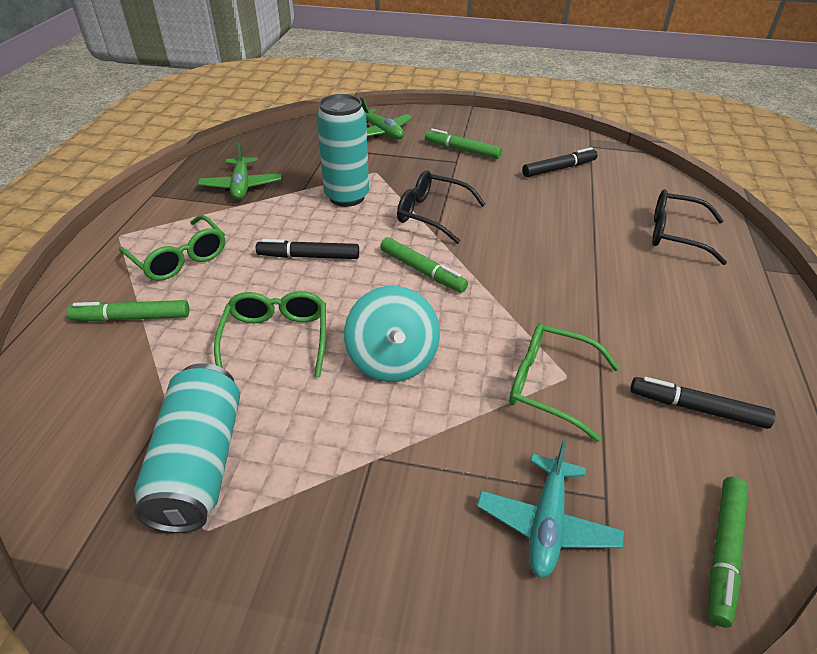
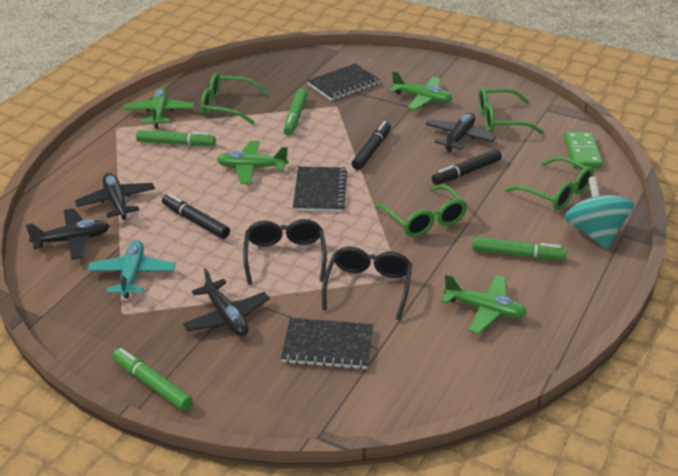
black notebook: none = 0 -> [281,318,373,370] [293,166,347,212] [307,64,380,101] = 3
black plane: none = 0 -> [25,208,110,260] [75,173,155,220] [183,268,270,336] [426,113,496,152] = 4
green domino: none = 0 -> [564,132,603,168] = 1
green glasses: [119,215,225,281] [214,291,326,377] [509,323,620,442] = 3 -> [201,73,267,124] [375,184,467,237] [478,88,543,134] [505,157,594,210] = 4
green plane: [198,142,281,200] [360,97,413,139] = 2 -> [123,88,194,128] [217,141,288,184] [389,71,452,110] [442,274,527,334] = 4
turquoise can: [134,363,240,533] [317,94,369,207] = 2 -> none = 0

